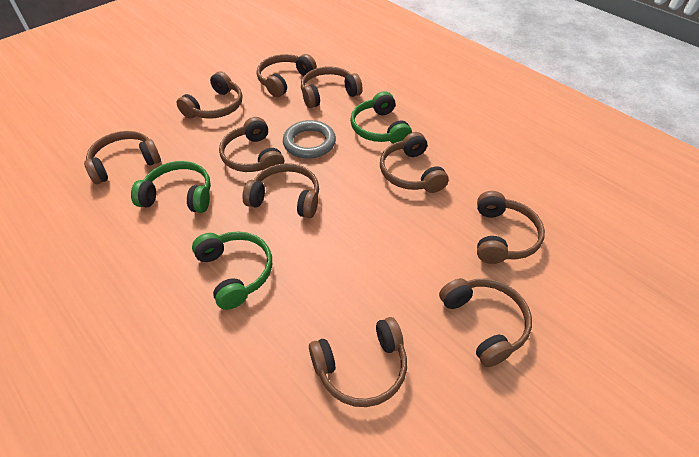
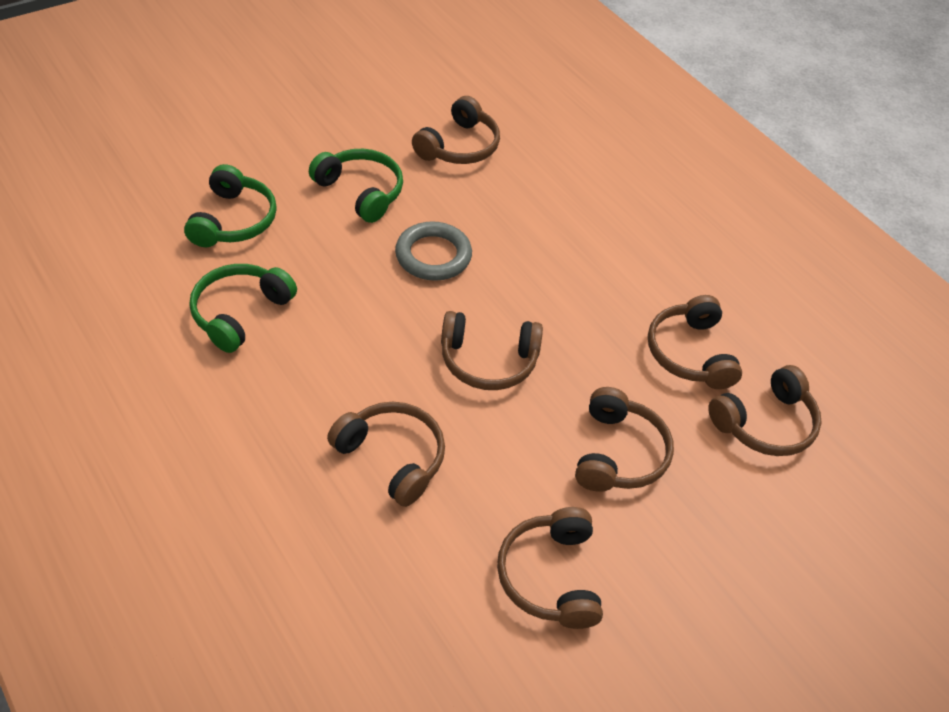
brown headphones: [84,131,161,184] [177,71,242,119] [219,117,284,172] [242,163,319,218] [257,54,317,97] [301,67,363,108] [309,317,407,407] [380,132,449,193] [439,278,532,367] [477,191,545,264] = 10 -> [327,402,445,507] [412,96,500,164] [441,311,543,390] [497,507,603,629] [575,387,674,492] [648,295,742,389] [708,365,822,456] = 7

